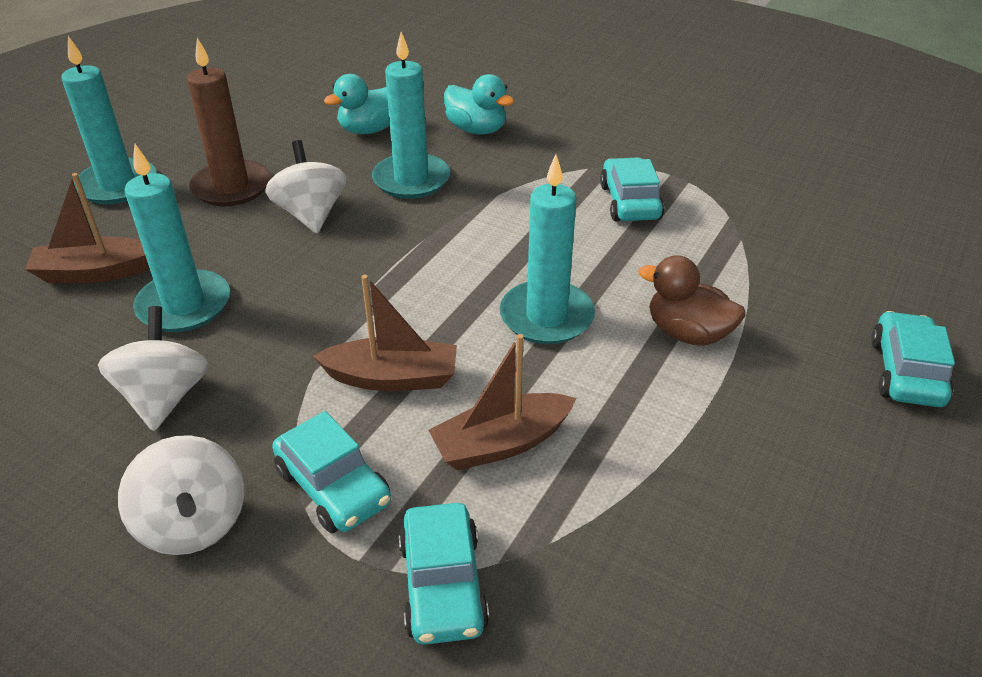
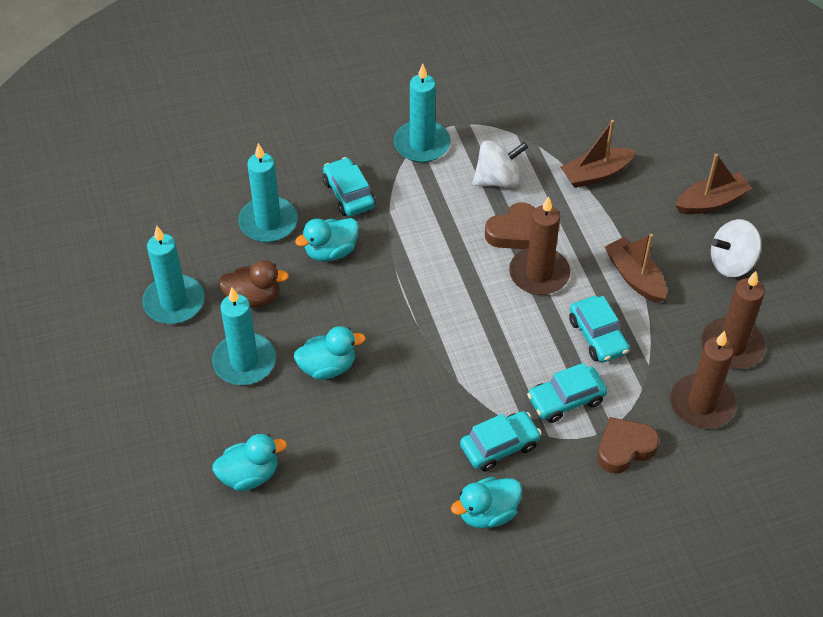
brown candle: [187,38,271,206] = 1 -> [509,196,570,295] [670,331,736,429] [701,271,765,369] = 3
brown heart: none = 0 -> [485,202,535,249] [597,417,659,474] = 2
turquoise duck: [324,74,390,134] [444,74,514,135] = 2 -> [212,434,287,491] [294,326,366,380] [295,218,359,262] [451,477,522,529] = 4
white spinning top: [98,306,209,431] [118,435,244,555] [265,140,347,233] = 3 -> [472,140,528,188] [711,219,761,277] = 2

